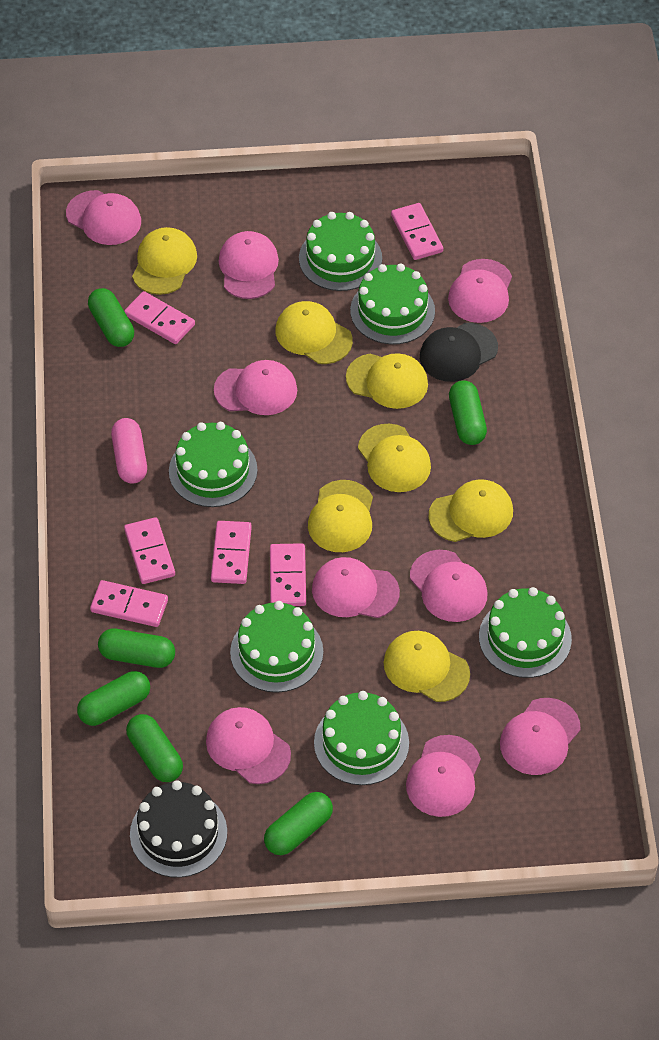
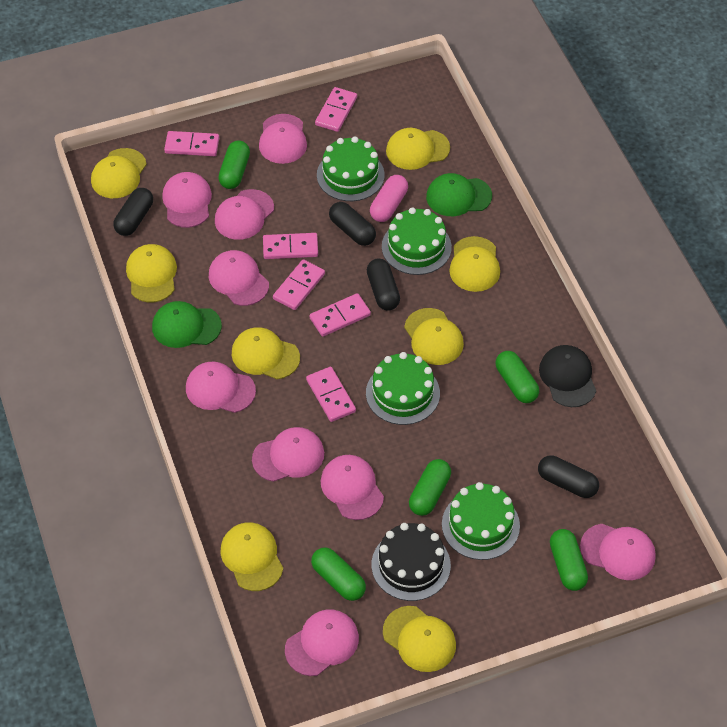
black capsule: none = 0 -> [113,188,153,236] [329,202,376,246] [367,258,400,311] [538,455,599,498] = 4
green cake: [169,422,258,507] [230,601,323,693] [299,212,382,291] [314,691,409,785] [350,263,435,345] [479,587,572,678] = 6 -> [317,136,385,201] [366,352,440,425] [382,207,452,275] [442,482,520,560] = 4
green cap: none = 0 -> [152,301,222,348] [426,173,492,216] = 2
green capsule: [77,671,150,726] [88,288,134,347] [98,629,175,668] [126,714,183,782] [264,792,333,855] [449,380,487,445] = 6 -> [218,140,250,189] [311,547,366,601] [409,459,451,516] [495,351,539,403] [550,529,588,591] = 5
yellow cap: [132,227,197,295] [275,301,353,364] [308,480,373,552] [346,353,428,409] [358,424,431,492] [383,631,470,702] [428,479,513,542] = 7 -> [91,148,147,198] [126,244,177,303] [221,522,283,591] [232,327,300,379] [383,606,456,672] [386,128,450,170] [404,308,464,365] [449,236,500,292] = 8

